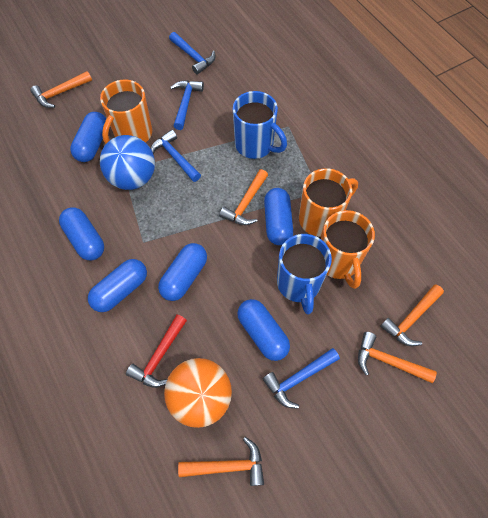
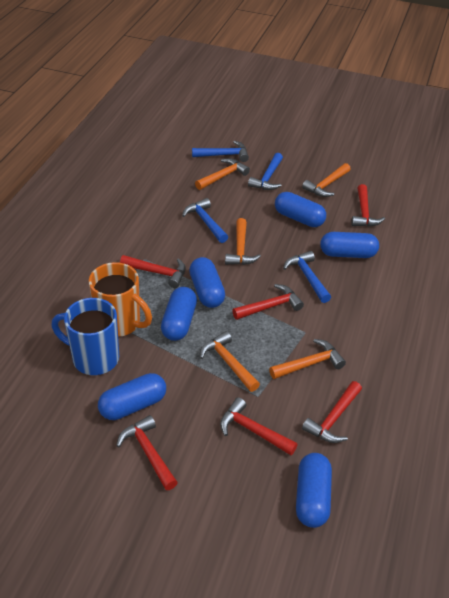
blue ball: [100,135,155,190] = 1 -> none = 0
blue mug: [233,91,287,159] [277,234,332,315] = 2 -> [51,298,119,375] = 1
orange ball: [164,358,232,428] = 1 -> none = 0
orange mug: [100,80,152,144] [299,168,358,237] [321,210,375,289] = 3 -> [89,262,152,337] = 1
red hammer: [126,314,187,388] = 1 -> [116,415,178,490] [120,255,186,288] [220,397,298,455] [232,284,304,320] [302,381,362,443] [351,184,385,227] = 6

